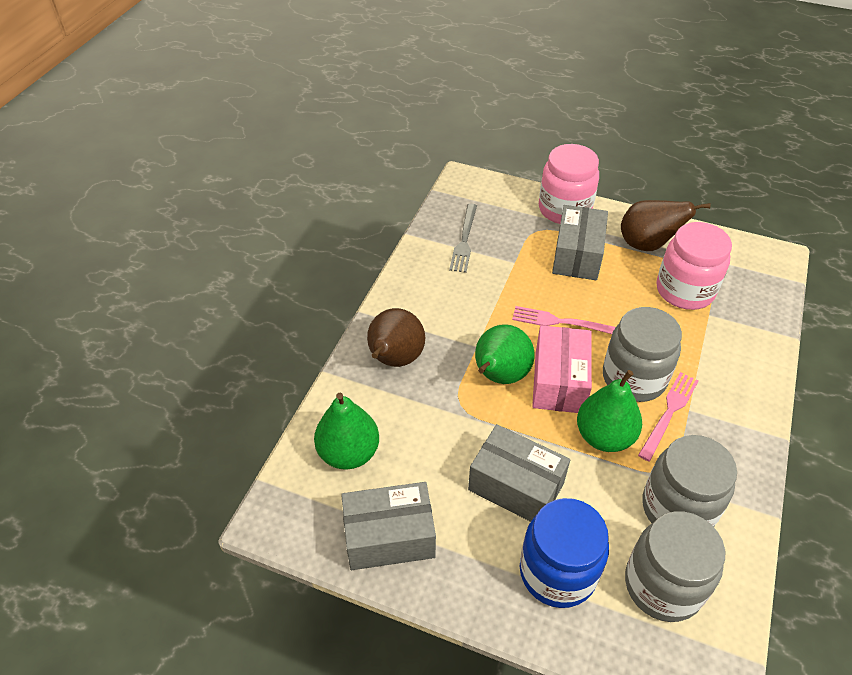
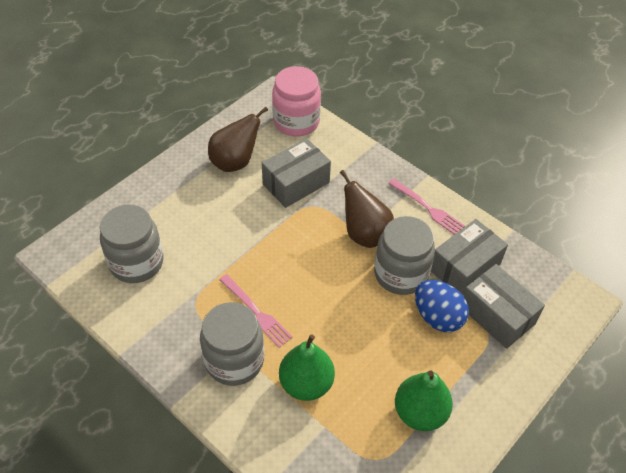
blue egg: none = 0 -> [415,280,469,332] = 1
blue jar: [519,498,609,608] = 1 -> none = 0
green pear: [314,393,379,470] [475,324,535,384] [577,370,642,452] = 3 -> [279,334,335,401] [395,370,453,431] = 2
grey fork: [449,204,477,273] = 1 -> none = 0
pink box: [532,325,592,413] = 1 -> none = 0
pink jar: [539,144,599,224] [656,222,732,310] = 2 -> [272,66,321,137] = 1

